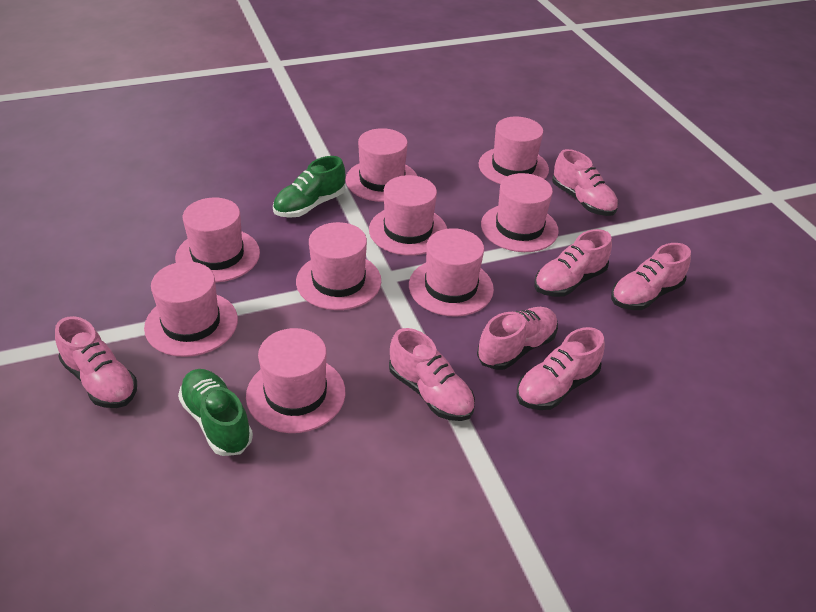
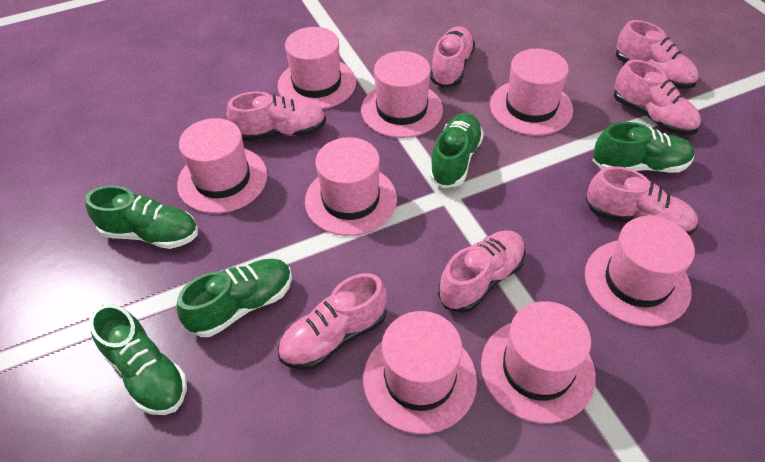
green shoe: [178,369,253,456] [273,156,346,218] = 2 -> [85,185,198,249] [89,304,187,415] [177,259,292,337] [429,113,484,188] [592,122,694,173] = 5
pink hat: [144,261,238,357] [175,198,260,283] [246,328,345,433] [296,222,381,310] [346,128,417,202] [369,175,447,256] [409,228,494,317] [479,116,549,184] [481,173,559,252] = 9 -> [177,118,267,214] [278,27,356,109] [305,137,397,236] [361,51,443,138] [363,311,477,434] [481,301,596,423] [490,48,573,136] [585,216,695,327] = 8

